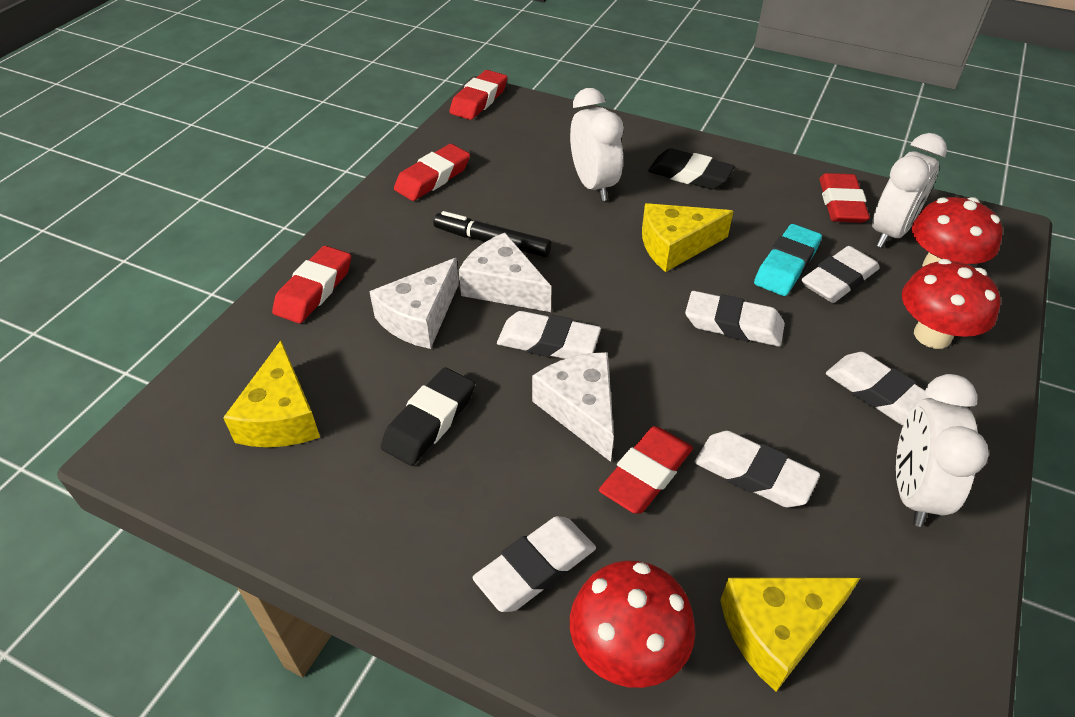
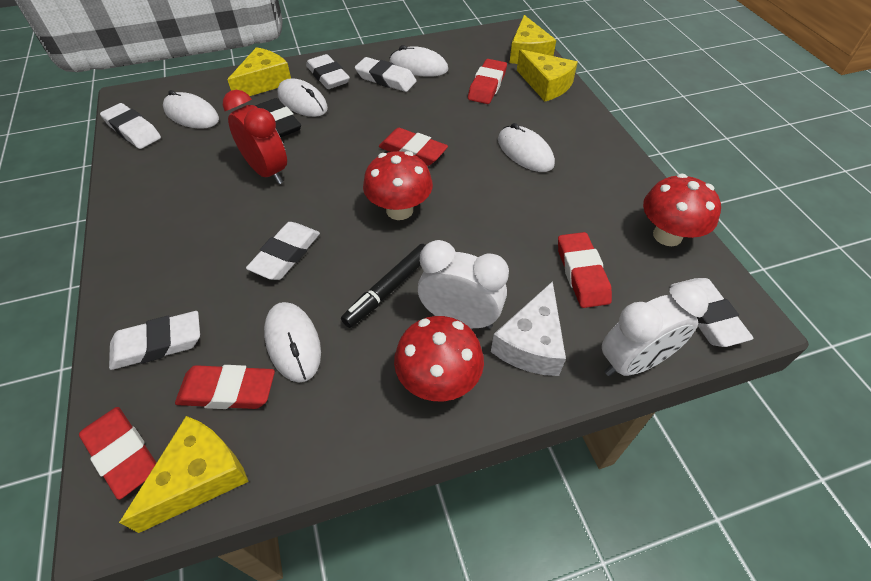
black eraser: [381,367,475,466] [648,148,735,190] = 2 -> [256,98,301,138] = 1
red clock: none = 0 -> [223,90,287,184] = 1
turquoise eraser: [754,224,822,296] = 1 -> none = 0
white cheese: [369,258,459,349] [459,233,551,312] [532,352,614,462] = 3 -> [491,281,566,376] = 1
white clock: [570,88,624,201] [872,133,947,248] [896,374,989,527] = 3 -> [418,240,509,329] [602,282,709,376] = 2
white mouse: none = 0 -> [163,90,219,129] [264,302,321,382] [277,78,328,117] [390,45,448,77] [498,123,555,172] = 5
yellow cheese: [223,340,320,447] [642,203,734,272] [720,578,860,692] = 3 -> [119,416,249,533] [227,47,291,96] [510,15,556,64] [517,49,578,101] = 4

